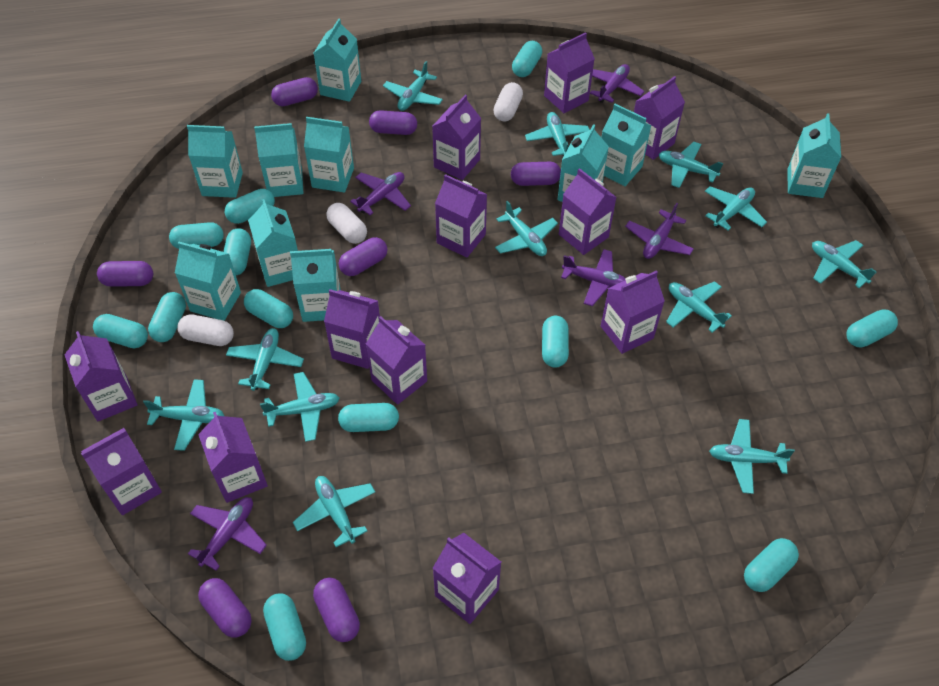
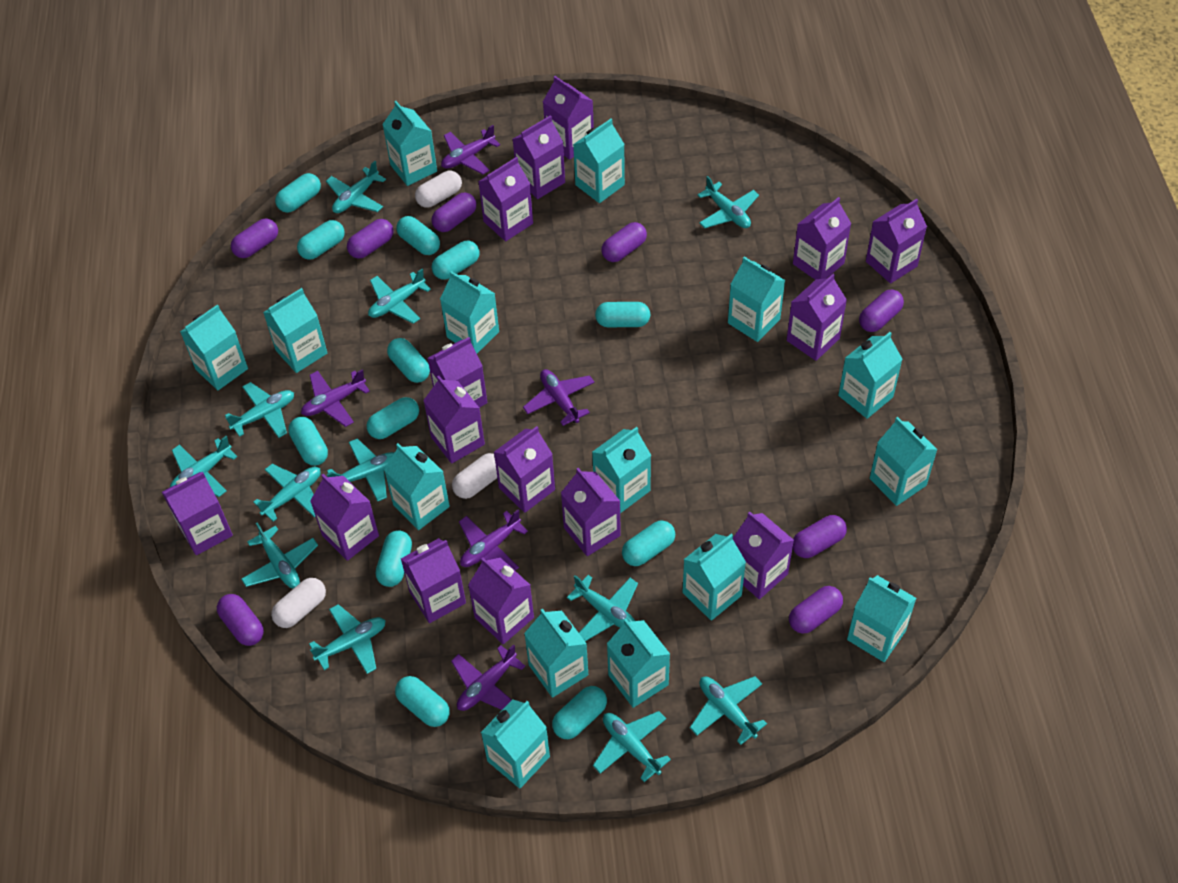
purple capsule: [97,261,153,287] [198,578,252,637] [271,77,318,106] [313,577,360,642] [339,237,387,276] [369,110,417,135] [511,162,561,186] = 7 -> [217,594,264,646] [231,218,278,258] [347,219,394,259] [432,193,476,232] [601,222,647,262] [789,586,843,634] [793,515,847,558] [859,289,904,332] = 8
purple carton: [65,331,137,421] [81,428,162,515] [198,412,268,503] [324,289,380,369] [366,316,427,405] [432,95,481,180] [433,533,501,624] [435,174,487,258] [544,32,595,113] [559,168,617,255] [601,270,665,354] [634,76,685,160] = 12 -> [162,472,233,555] [310,474,379,561] [401,538,466,623] [423,376,485,464] [427,337,487,408] [468,558,534,644] [478,157,533,241] [494,426,555,513] [513,115,565,199] [543,76,594,160] [561,468,621,556] [733,512,794,599] [787,274,847,361] [793,197,852,280] [866,199,927,284] = 15
turquoise carton: [175,242,241,321] [187,125,243,198] [248,199,298,287] [254,123,303,197] [290,249,341,322] [304,117,354,192] [314,18,361,102] [558,124,609,202] [601,104,651,186] [787,113,841,198] = 10 -> [180,305,248,390] [263,288,327,373] [382,101,437,186] [384,443,450,530] [440,271,499,354] [481,699,550,789] [524,609,588,698] [573,119,625,203] [592,427,651,513] [607,619,670,708] [682,534,746,621] [728,257,785,342] [838,332,903,419] [847,575,917,662] [870,417,938,506] = 15

